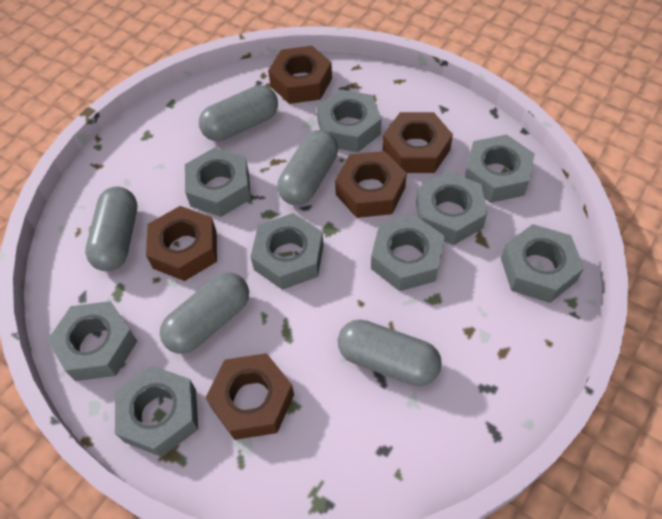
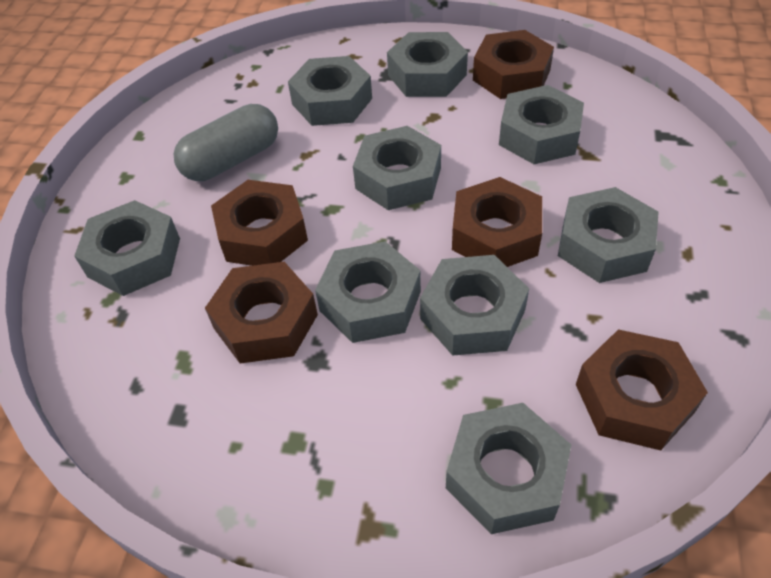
grey capsule: [85,186,137,271] [160,272,249,354] [199,85,278,141] [277,130,338,205] [338,319,442,386] = 5 -> [174,104,278,181] = 1

